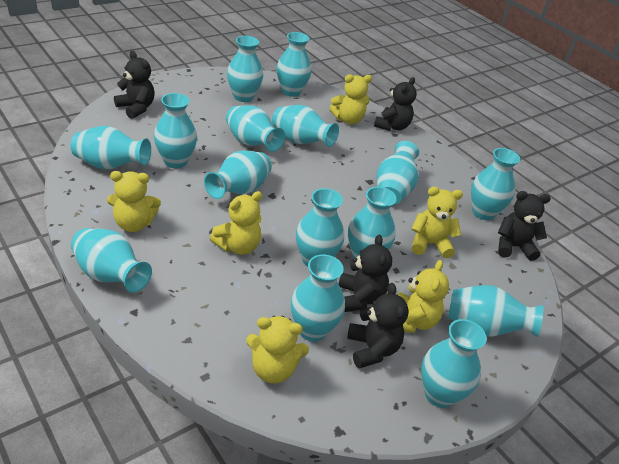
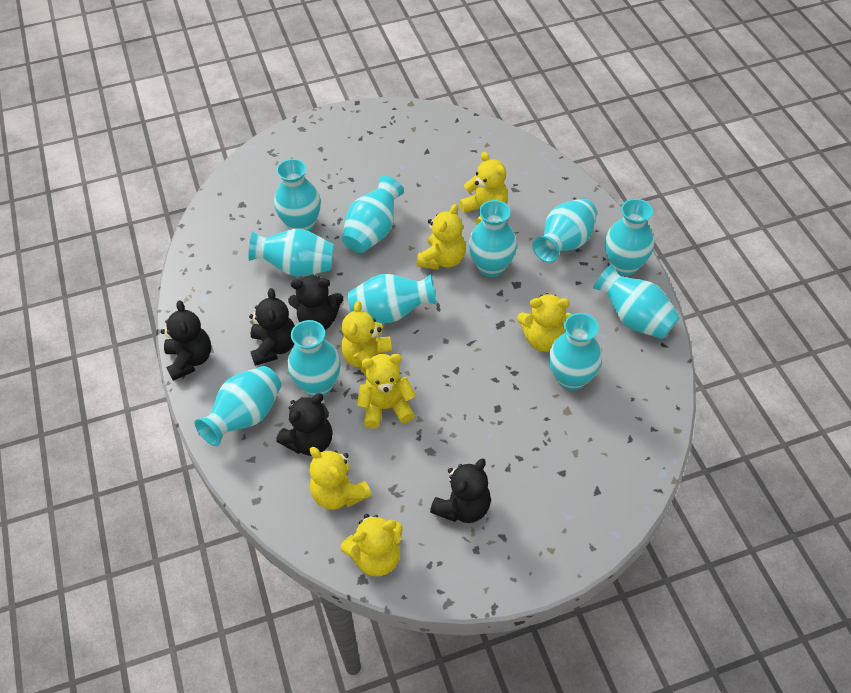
turquoise vase: [71,126,151,170] [71,228,152,293] [154,93,197,168] [204,150,272,199] [226,105,285,152] [227,36,263,102] [272,105,339,147] [277,32,312,97] [291,254,345,341] [296,188,344,267] [348,187,397,258] [376,141,419,205] [421,319,487,408] [448,285,543,337] [471,148,520,220] = 15 -> [194,366,281,446] [248,229,334,276] [274,159,321,231] [288,320,341,397] [342,175,404,253] [348,274,437,323] [468,200,517,277] [532,198,597,263] [549,313,602,391] [593,264,680,339] [605,199,654,276] = 11
yellow teddy bear: [107,171,161,232] [210,191,262,255] [246,316,309,384] [330,74,372,124] [397,260,449,333] [411,187,463,258] = 6 -> [310,447,372,510] [340,514,403,576] [341,301,392,373] [357,354,416,429] [417,204,465,270] [459,152,508,225] [517,293,572,352] = 7

